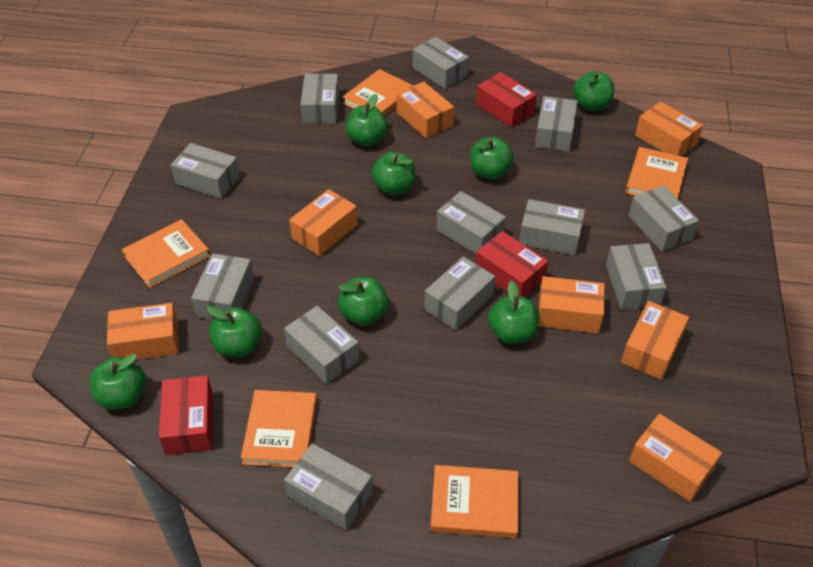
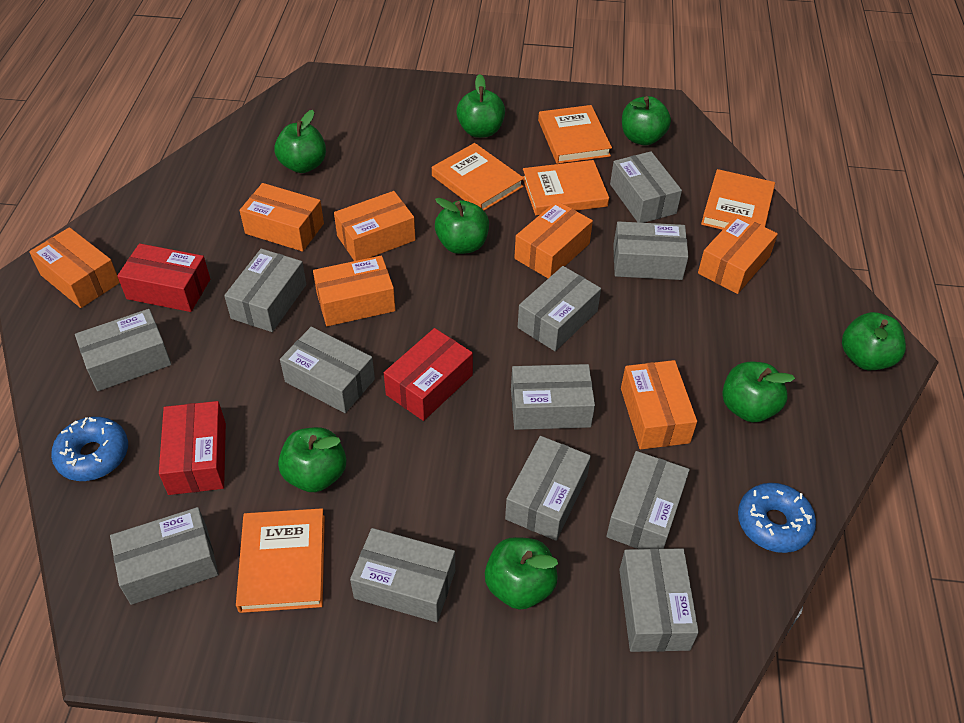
blue donut: none = 0 -> [51,417,128,481] [738,483,816,553] = 2

